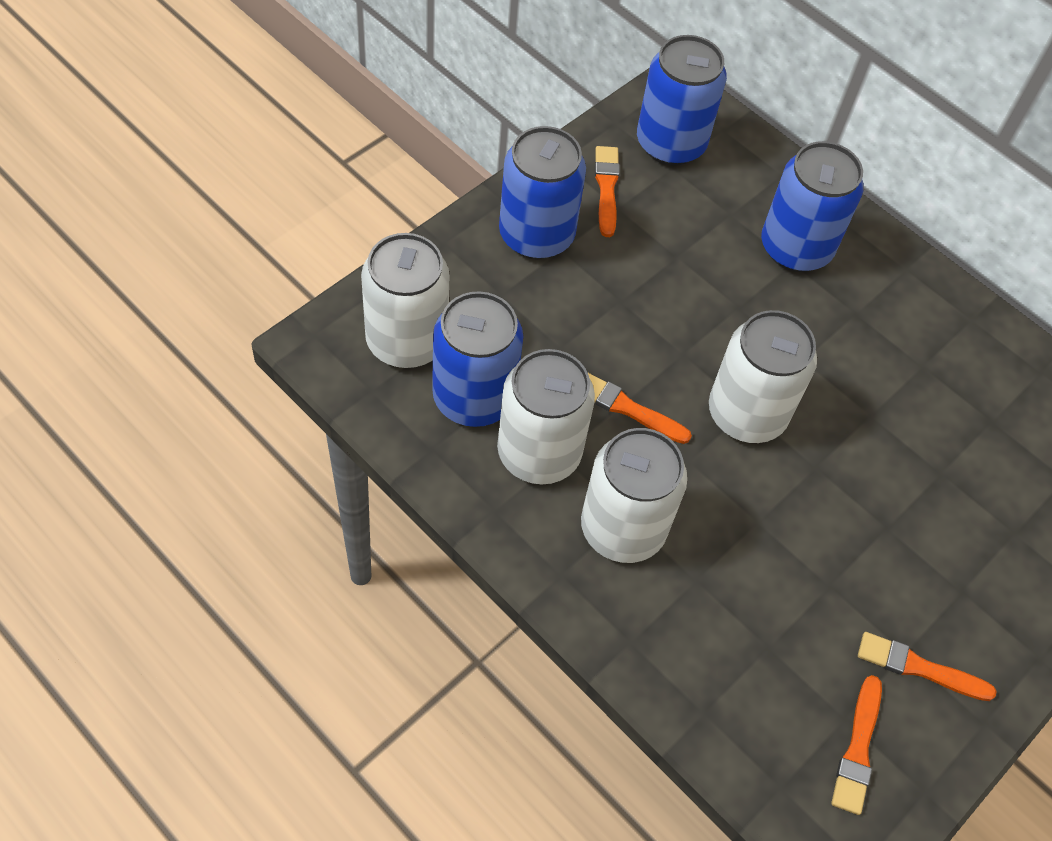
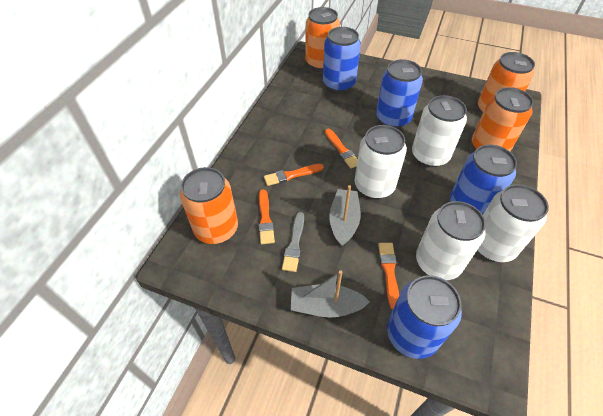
grey boat: none = 0 -> [291,270,370,318] [329,185,361,247] = 2
grey brush: none = 0 -> [282,212,304,272] = 1
orange can: none = 0 -> [180,167,238,244] [305,7,340,71] [472,87,534,152] [478,52,535,114] = 4

